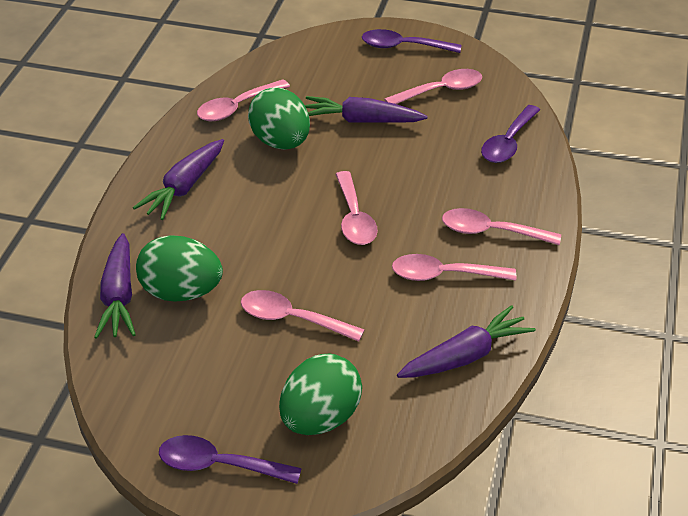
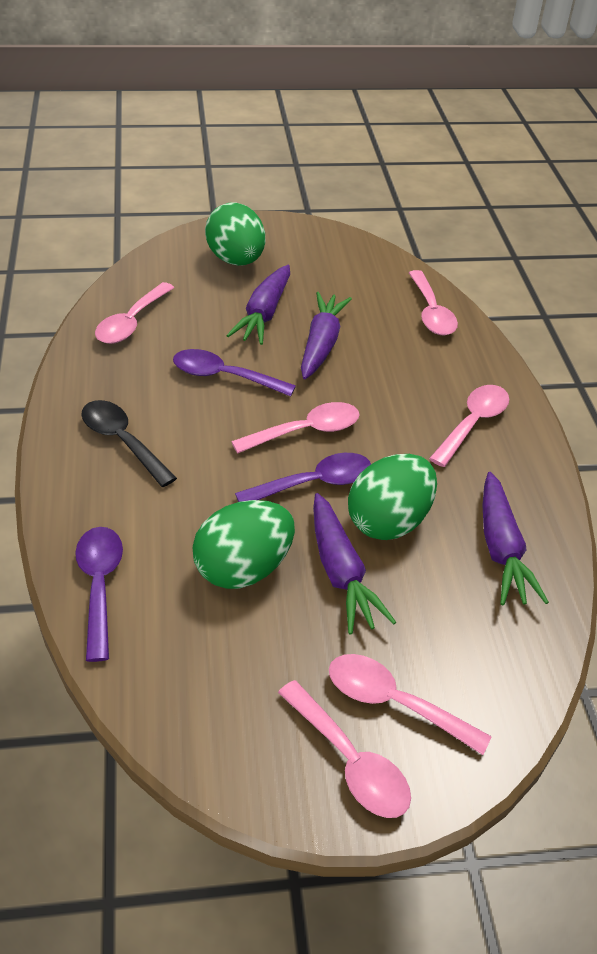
black spoon: none = 0 -> [81,400,177,487] = 1

